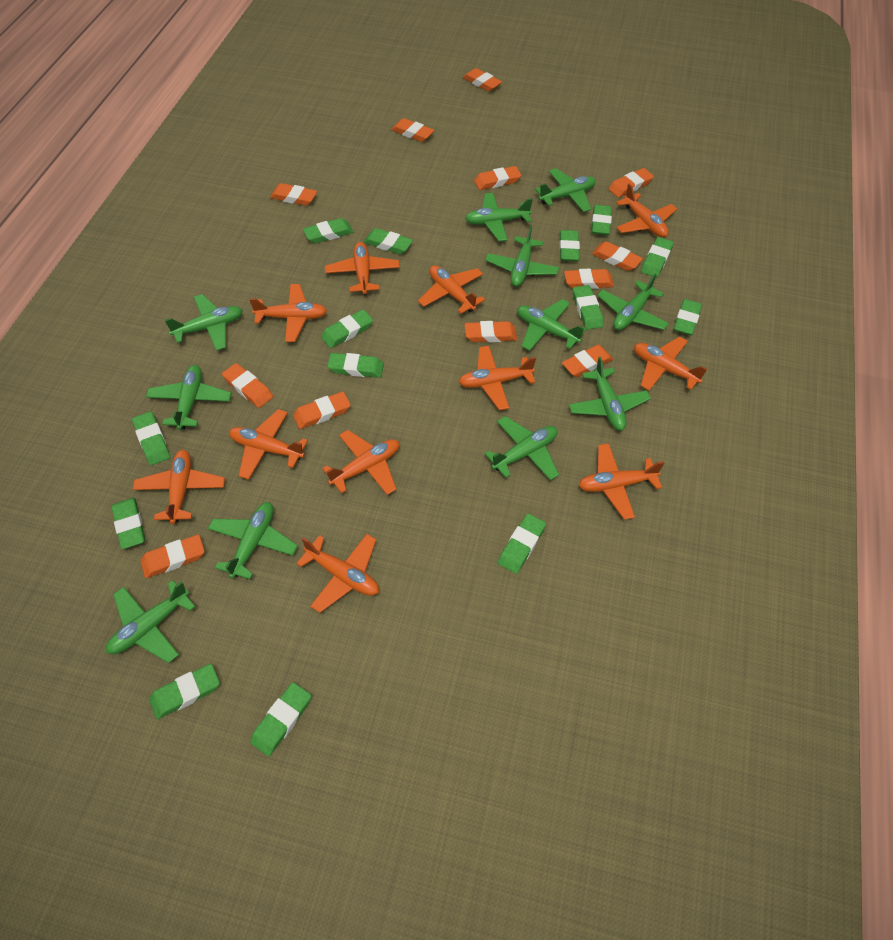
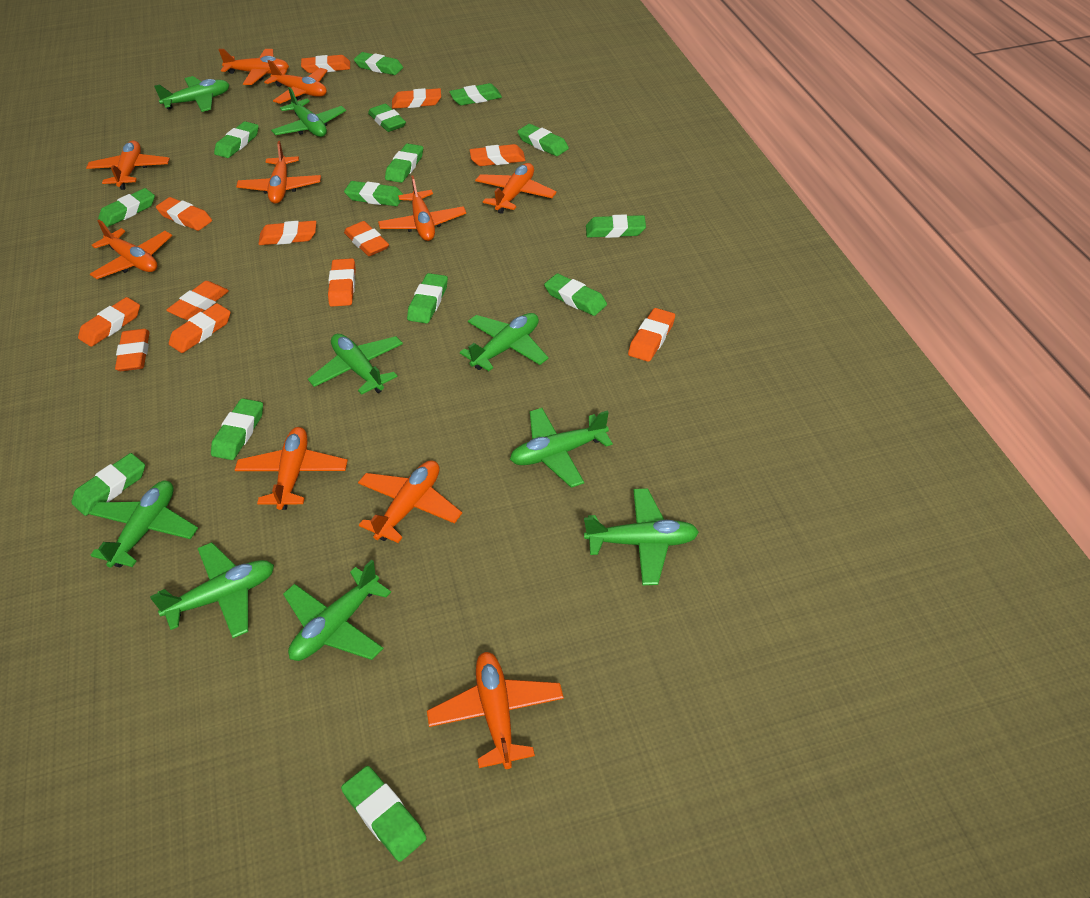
green plane: [106,580,195,663] [146,365,231,430] [165,294,243,351] [208,502,298,579] [465,193,533,241] [485,225,559,287] [485,416,559,480] [517,299,586,351] [535,168,596,212] [569,357,651,431] [597,273,669,330] = 11 -> [89,481,198,568] [150,542,274,638] [154,76,230,112] [271,87,346,137] [283,560,391,661] [308,334,403,395] [460,313,549,371] [510,408,613,488] [584,488,699,585] = 9
orange plane: [133,450,225,524] [229,409,308,480] [249,284,327,342] [296,534,379,613] [322,430,399,495] [325,242,400,295] [418,265,485,314] [459,346,536,410] [578,443,664,520] [616,184,677,238] [634,336,707,391] = 11 -> [86,140,170,190] [90,220,172,279] [218,49,289,85] [235,427,348,510] [236,141,321,204] [264,60,328,104] [358,460,462,543] [378,175,466,241] [427,652,564,769] [475,163,557,214] = 10

